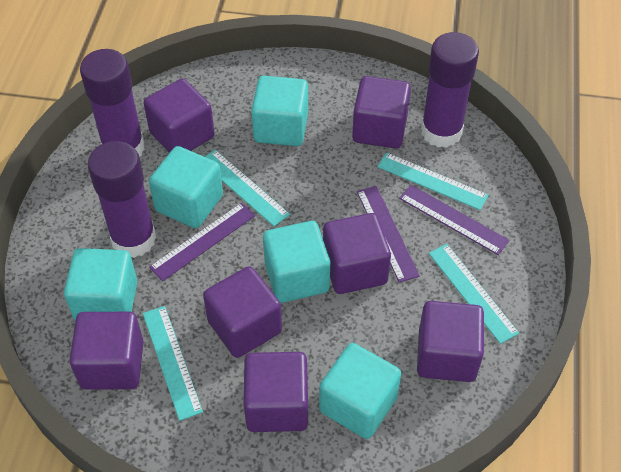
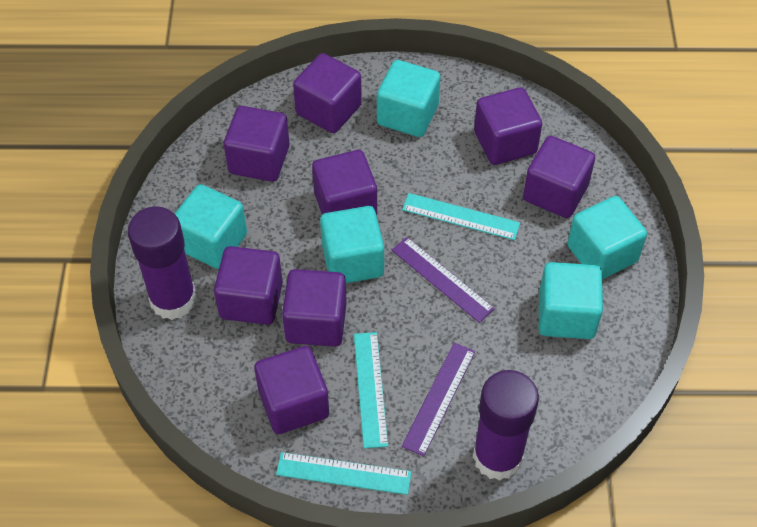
purple cube: [69,312,144,390] [144,79,215,153] [203,266,282,358] [244,352,308,432] [323,213,391,294] [352,76,411,149] [417,301,484,382] = 7 -> [214,246,283,325] [224,106,290,182] [254,346,329,434] [282,269,347,347] [293,53,362,133] [312,150,377,216] [474,87,542,165] [523,136,595,218] = 8
purple glue stick: [80,49,145,157] [88,141,157,258] [421,32,479,148] = 3 -> [128,206,197,320] [473,370,539,481] = 2
purple ruler: [149,203,255,281] [357,186,420,283] [399,185,510,255] = 3 -> [392,237,495,323] [402,343,475,456] = 2
turquoise ruler: [143,306,203,421] [205,150,290,226] [377,153,489,210] [429,244,519,344] = 4 -> [276,452,411,495] [354,332,388,449] [402,193,520,240] = 3

